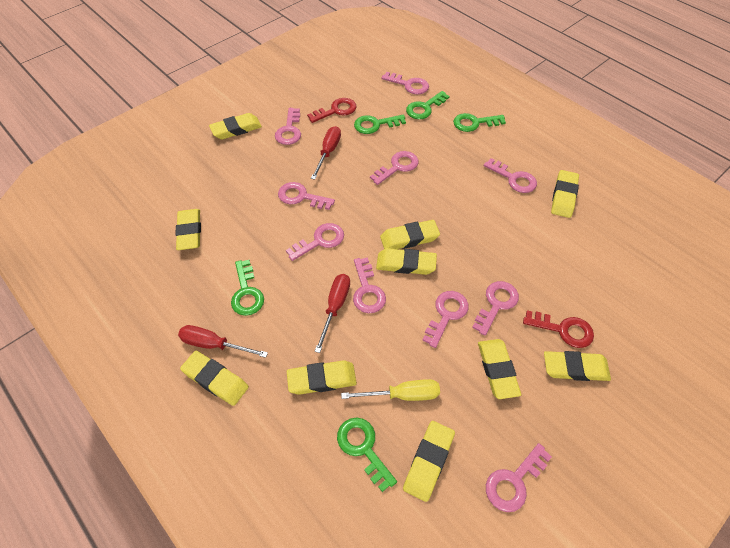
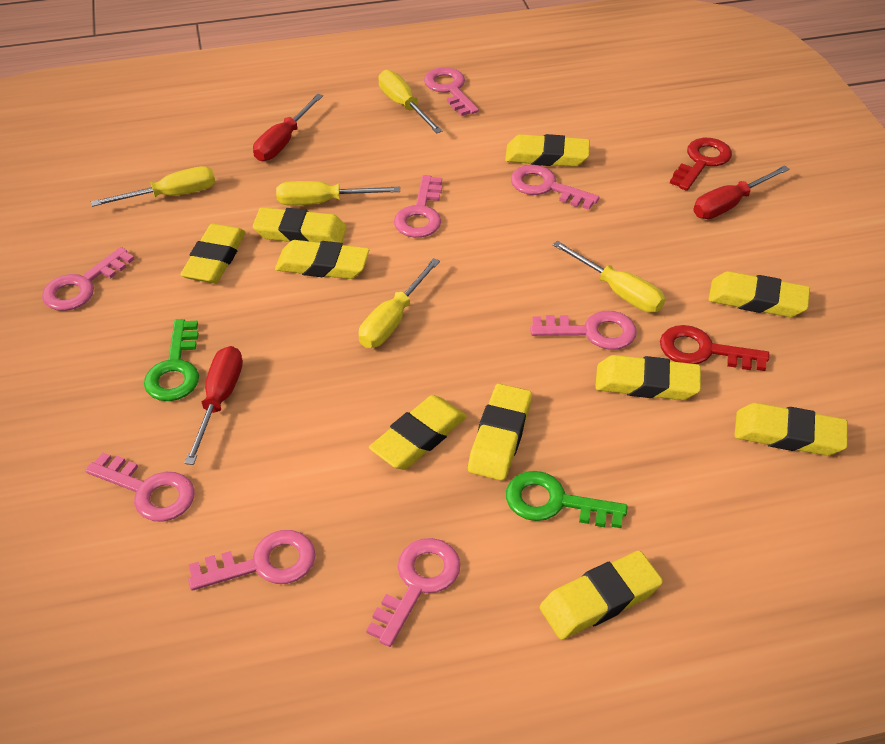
green key: [231,260,264,316] [337,418,397,492] [354,115,406,134] [406,91,450,119] [453,113,506,132] = 5 -> [144,319,199,401] [506,471,628,528] = 2
pink key: [275,108,301,145] [278,182,335,210] [286,223,344,261] [353,257,386,313] [370,151,419,185] [381,72,429,94] [422,291,469,348] [472,281,519,336] [484,158,537,193] [486,443,552,512] = 10 -> [42,247,134,311] [85,452,195,522] [188,530,316,591] [366,538,461,647] [394,175,442,238] [424,67,479,116] [511,165,600,210] [530,311,637,350] = 8
yellow screwdriver: [341,379,440,401] = 1 -> [91,166,215,207] [276,181,400,206] [359,258,440,348] [378,70,442,134] [553,241,665,313] = 5

